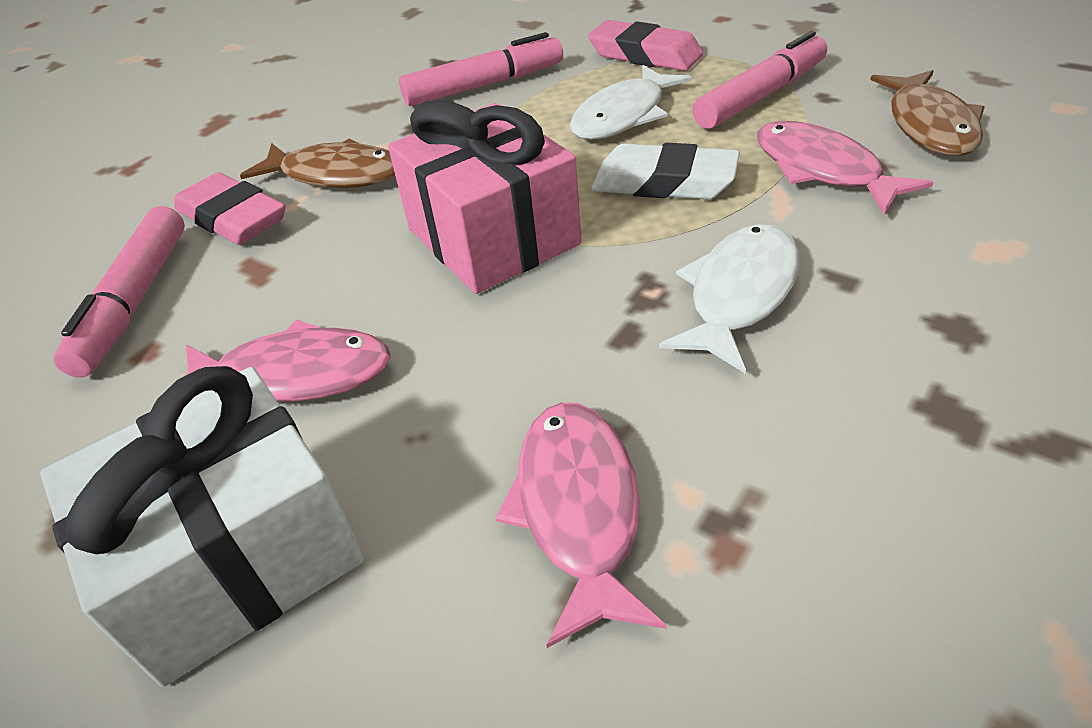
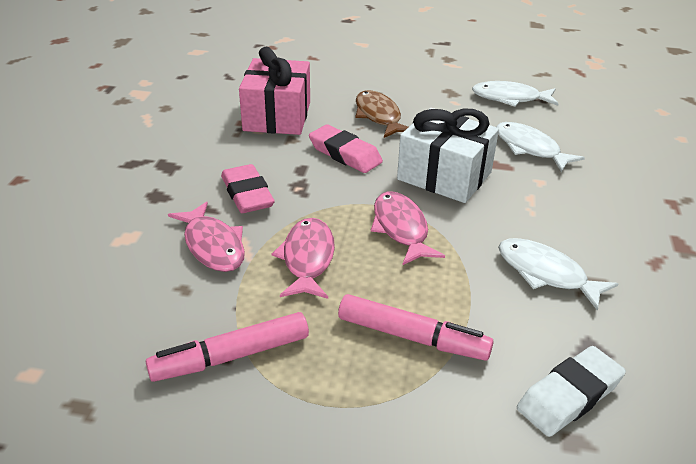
brown fish: [240,139,395,188] [870,70,985,156] = 2 -> [355,90,408,138] = 1
pink marker: [54,206,185,378] [399,32,563,106] [693,31,827,129] = 3 -> [146,312,309,382] [338,294,493,361] = 2
white fish: [570,65,692,140] [659,224,799,373] = 2 -> [472,81,558,107] [496,122,585,172] [498,238,618,311] = 3

